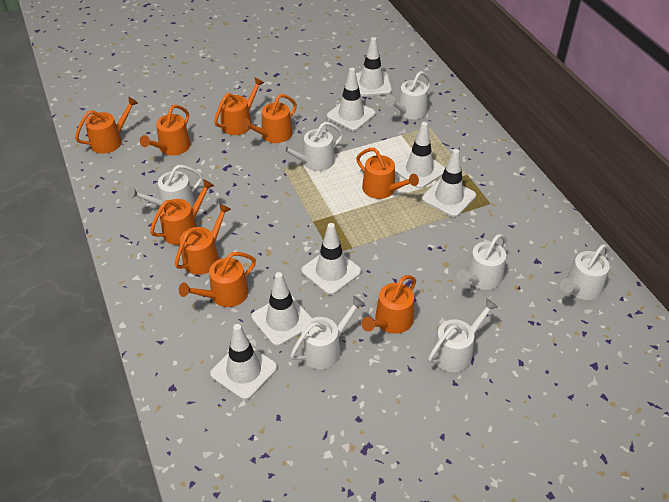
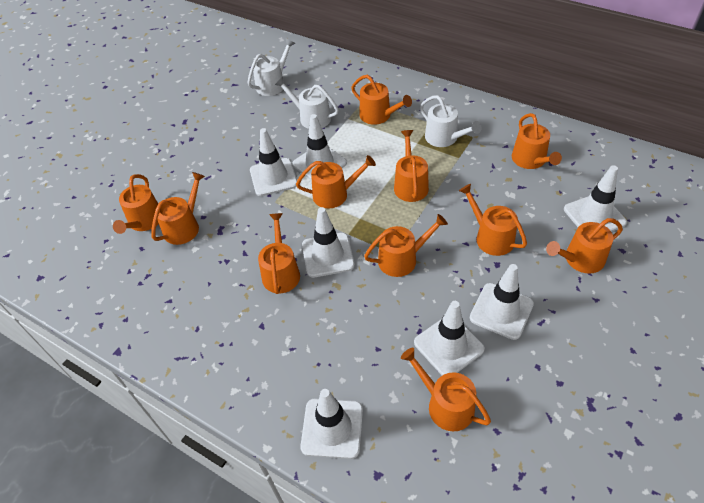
orange watering can: [75,97,138,154] [140,105,191,155] [150,179,214,245] [175,204,231,275] [179,252,256,307] [214,78,264,135] [241,94,297,143] [356,148,419,199] [361,275,416,334] = 9 -> [113,174,159,234] [151,172,205,245] [258,213,300,294] [296,155,376,208] [351,75,412,125] [364,214,448,277] [394,130,429,202] [401,348,491,431] [459,184,527,256] [512,113,562,169] [546,218,623,274] = 11
white watering can: [127,165,203,209] [278,122,343,171] [290,296,365,369] [385,71,431,119] [428,298,498,372] [456,234,507,290] [560,244,610,300] = 7 -> [248,39,295,96] [275,77,339,129] [420,95,482,147] = 3

